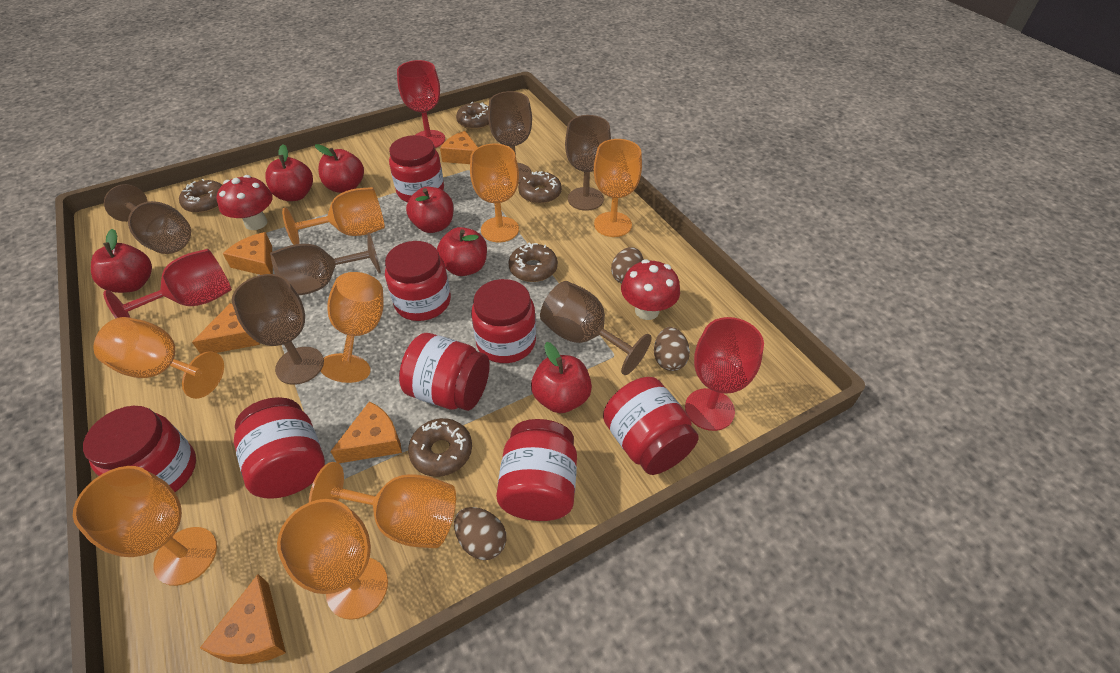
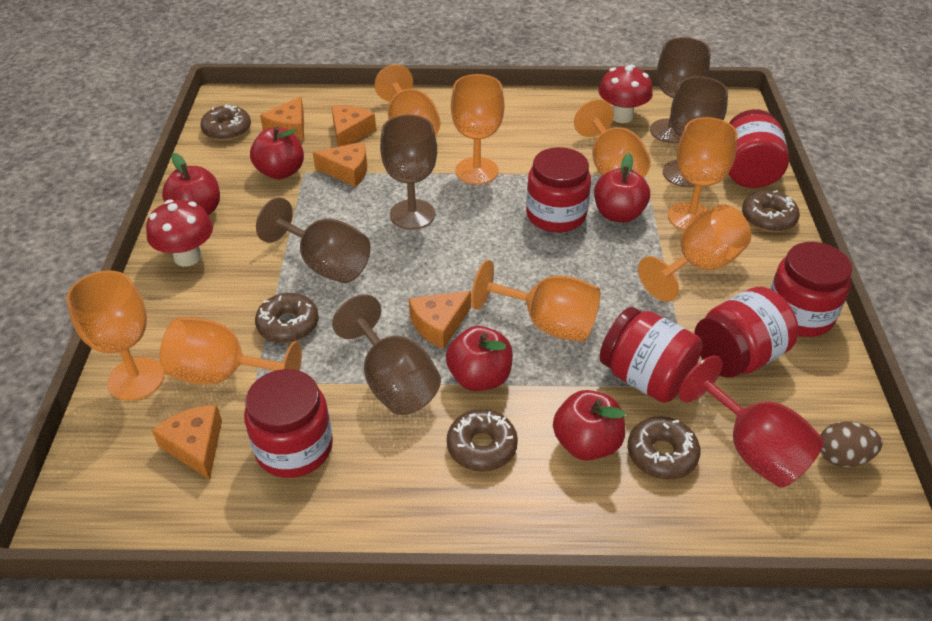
brown egg: [454,507,506,560] [611,247,644,284] [654,327,690,371] = 3 -> [820,421,882,467] = 1
brown goblet: [104,184,191,254] [232,274,323,385] [270,232,381,295] [488,91,532,184] [540,281,652,375] [565,115,611,211] = 6 -> [256,197,370,283] [332,295,441,415] [380,115,437,230] [650,37,710,143] [663,76,728,187] = 5
red apple: [91,229,152,293] [265,145,313,201] [315,144,364,193] [406,187,453,233] [437,227,487,276] [531,342,592,413] = 6 -> [162,153,220,215] [250,127,304,180] [446,326,513,391] [553,390,625,461] [594,153,650,223] = 5
red goblet: [103,249,232,319] [397,60,445,148] [685,317,764,431] = 3 -> [679,356,824,488] = 1
red jar: [83,406,196,492] [234,397,325,499] [385,241,451,321] [389,135,444,202] [399,333,490,411] [471,279,536,363] [496,419,577,521] [603,377,699,475] = 8 -> [244,369,333,478] [526,147,591,233] [599,307,703,403] [694,287,799,378] [728,109,789,188] [770,242,852,337] = 6

